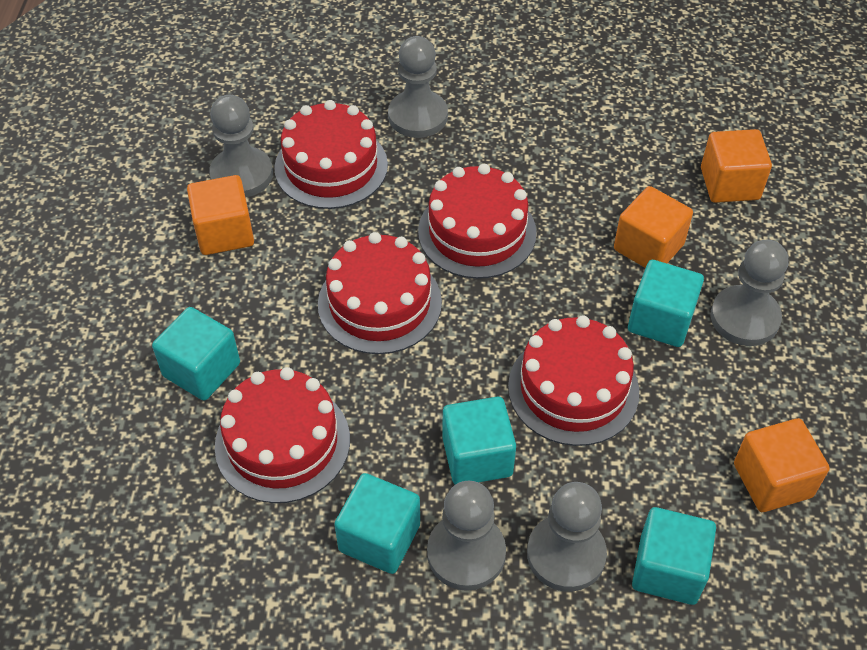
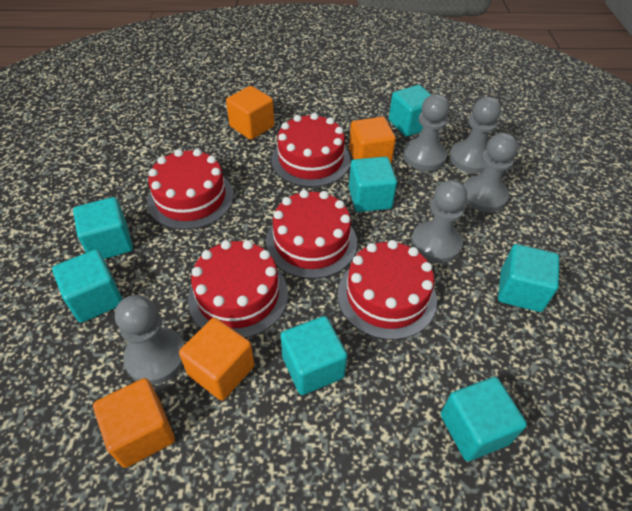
turquoise cube: [152,307,240,401] [334,473,420,574] [442,397,516,485] [628,260,704,347] [632,507,716,605] = 5 -> [52,249,123,323] [73,197,133,259] [281,316,347,395] [349,157,397,212] [389,85,431,137] [441,377,527,461] [498,244,559,312] = 7

